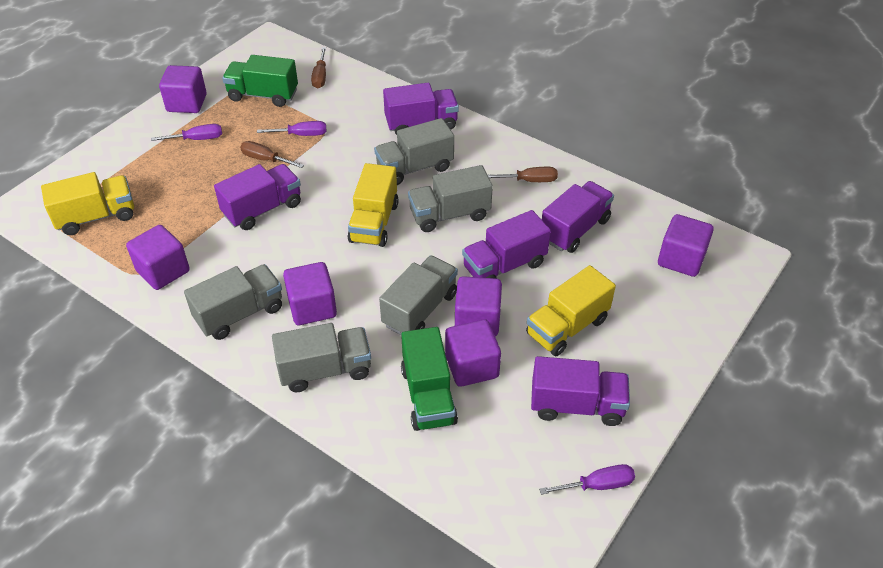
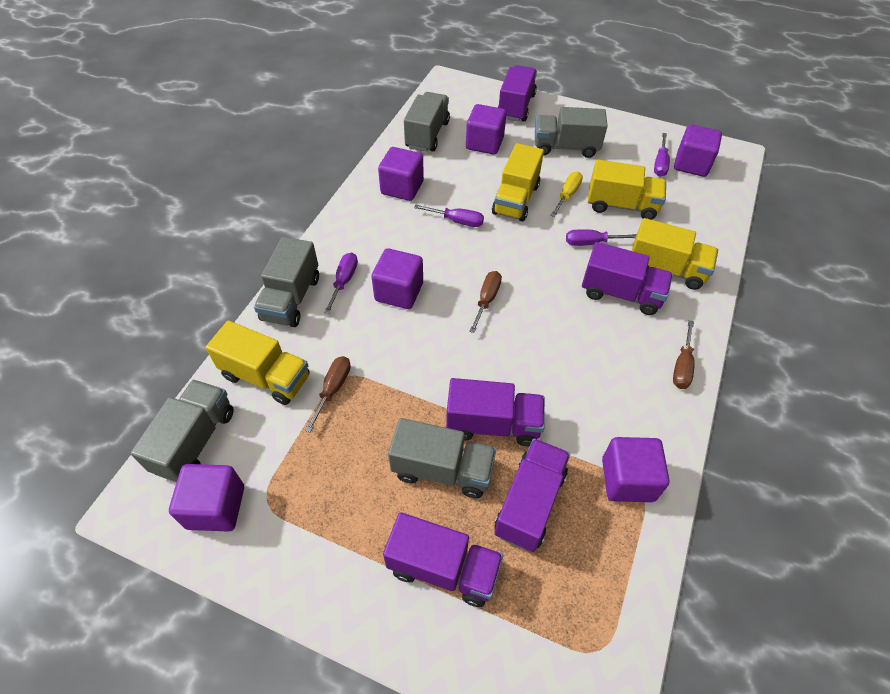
green truck: [222,55,298,107] [401,327,458,431] = 2 -> none = 0
purple screwdriver: [151,124,222,141] [257,121,326,136] [539,464,635,495] = 3 -> [324,252,358,314] [414,205,484,227] [566,229,637,246] [654,133,670,177] = 4
yellow screwdriver: none = 0 -> [550,171,583,217] = 1
yellow truck: [41,172,134,235] [348,163,399,247] [526,265,616,356] = 3 -> [206,320,309,405] [492,143,544,221] [588,159,666,220] [632,218,718,290] = 4

